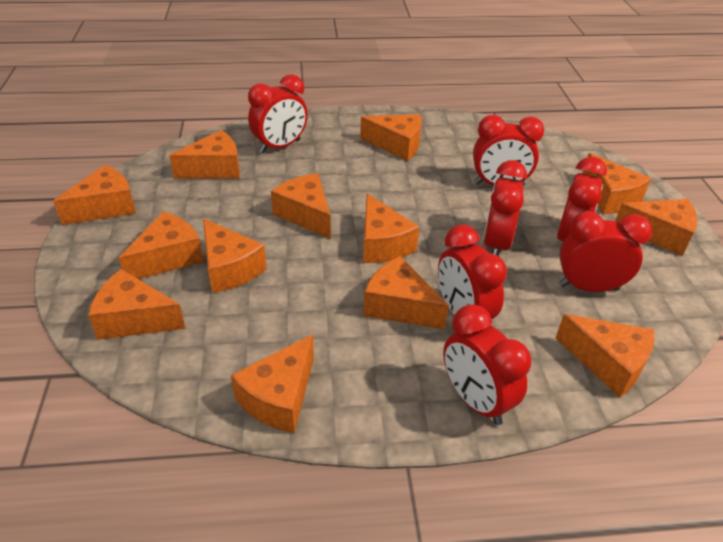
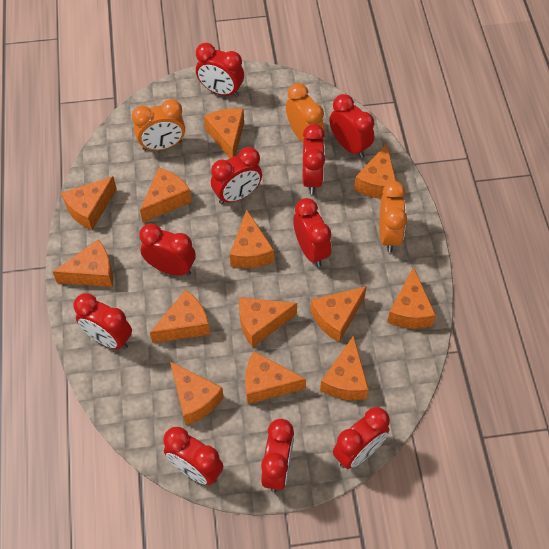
orange clock: none = 0 -> [132,99,185,151] [286,83,324,143] [379,181,407,252] = 3
red clock: [248,74,308,153] [438,225,507,319] [443,304,531,425] [473,115,544,186] [483,160,527,256] [557,157,607,242] [559,211,652,292] = 7 -> [74,293,132,349] [139,223,196,276] [163,427,223,485] [196,43,244,97] [211,147,262,204] [261,419,294,492] [293,198,331,267] [303,124,325,194] [329,94,374,158] [333,407,390,469] = 10

